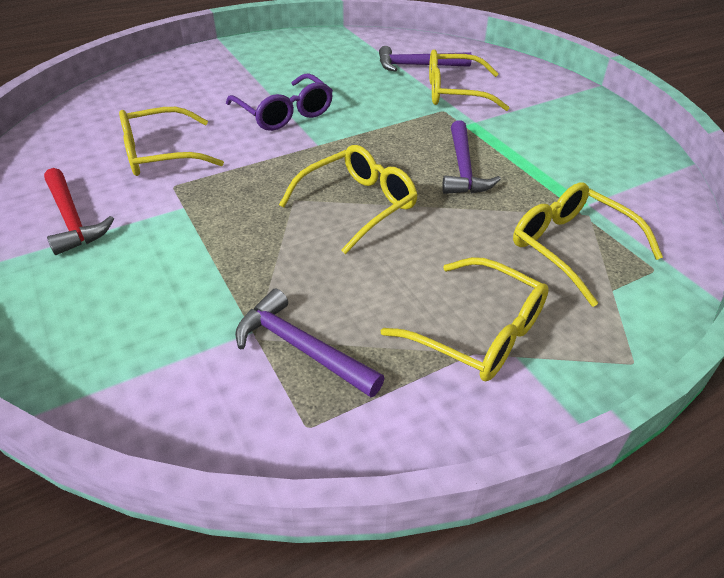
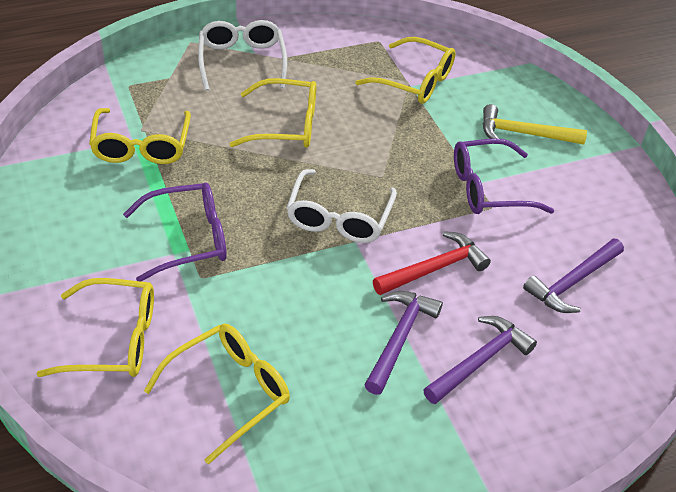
purple glasses: [226,73,333,131] = 1 -> [123,183,227,282] [454,138,554,214] = 2
white glasses: none = 0 -> [198,20,287,90] [286,169,397,243] = 2
yellow hammer: none = 0 -> [483,104,587,145] = 1

